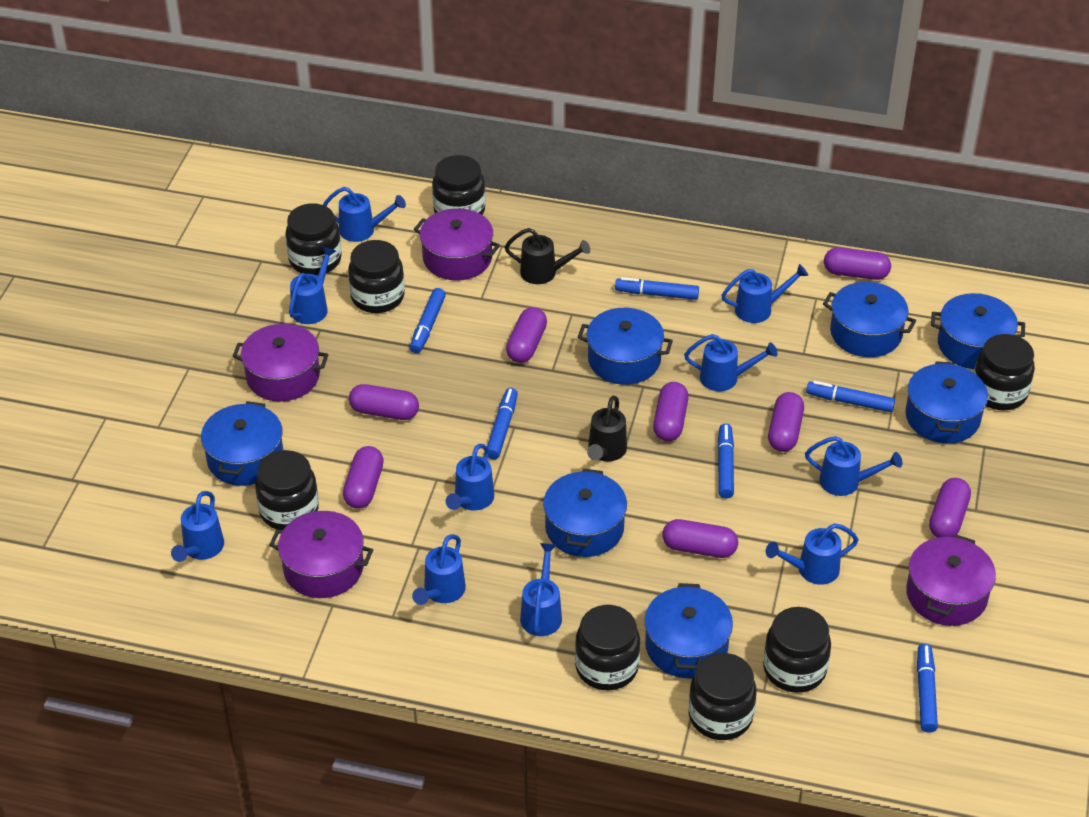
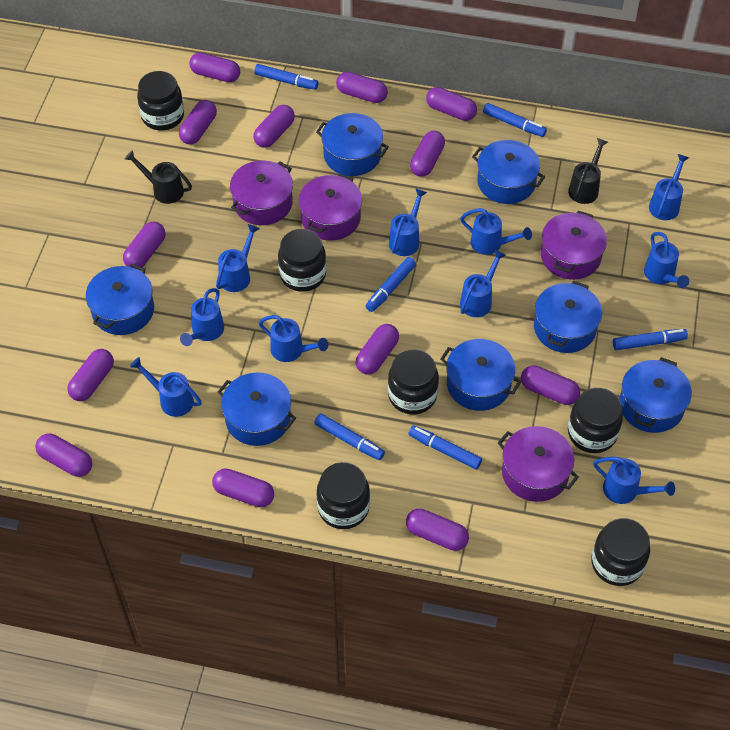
black jar: [255,450,319,530] [285,203,342,275] [348,240,405,313] [432,155,486,215] [575,605,640,690] [688,653,757,740] [763,607,831,693] [974,334,1035,410] = 8 -> [137,71,184,131] [278,229,326,292] [316,462,370,529] [388,349,439,414] [568,388,623,453] [592,518,650,586] = 6
purple capsule: [343,446,384,509] [349,384,419,420] [506,307,547,363] [653,382,689,441] [662,519,738,558] [768,392,804,452] [824,247,891,280] [929,478,971,538] = 8 -> [35,433,92,477] [67,349,114,401] [123,222,166,269] [179,100,217,144] [189,53,240,82] [212,468,274,507] [253,105,295,148] [336,72,388,103] [356,324,399,375] [406,509,469,551] [410,131,445,177] [426,87,477,121] [521,365,580,405] = 13

